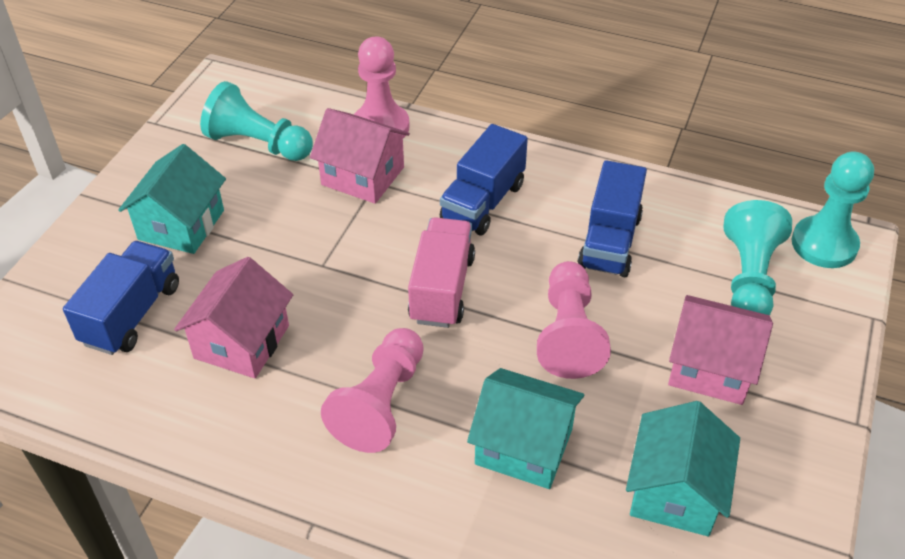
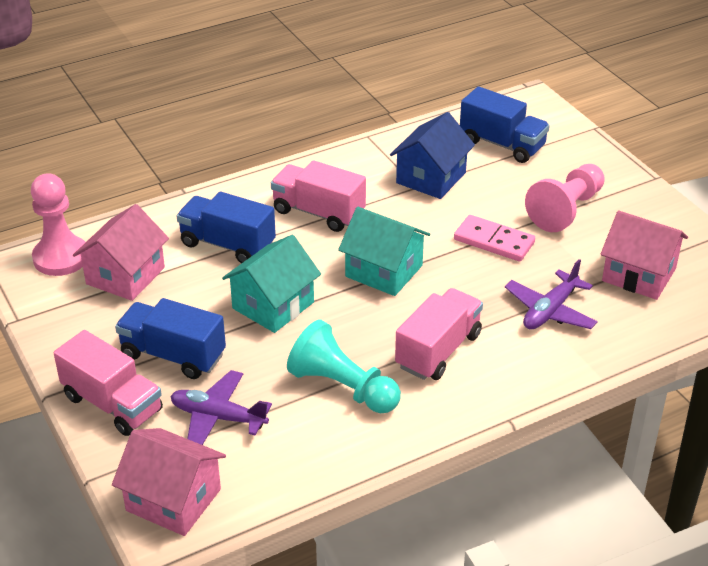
blue house: none = 0 -> [390,112,475,199] = 1
pink domino: none = 0 -> [454,215,535,261] = 1
pink pawn: [321,328,424,453] [354,37,410,138] [537,261,611,379] = 3 -> [31,174,86,276] [525,164,605,232] = 2
pink truck: [408,217,475,328] = 1 -> [54,330,163,436] [271,160,366,232] [395,288,483,380] = 3
purple plane: none = 0 -> [171,370,272,445] [505,259,598,329] = 2
turquoise house: [118,144,226,254] [467,368,584,489] [626,401,740,536] = 3 -> [222,235,321,333] [338,207,430,296] = 2
turquoise pawn: [200,81,313,161] [723,200,792,316] [791,151,874,268] = 3 -> [287,319,401,413] = 1

